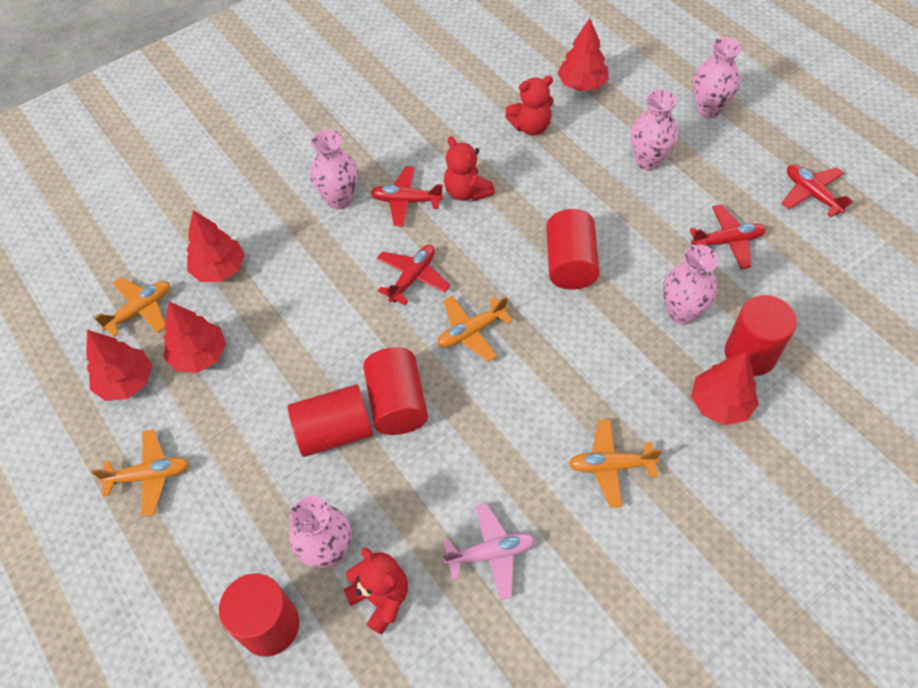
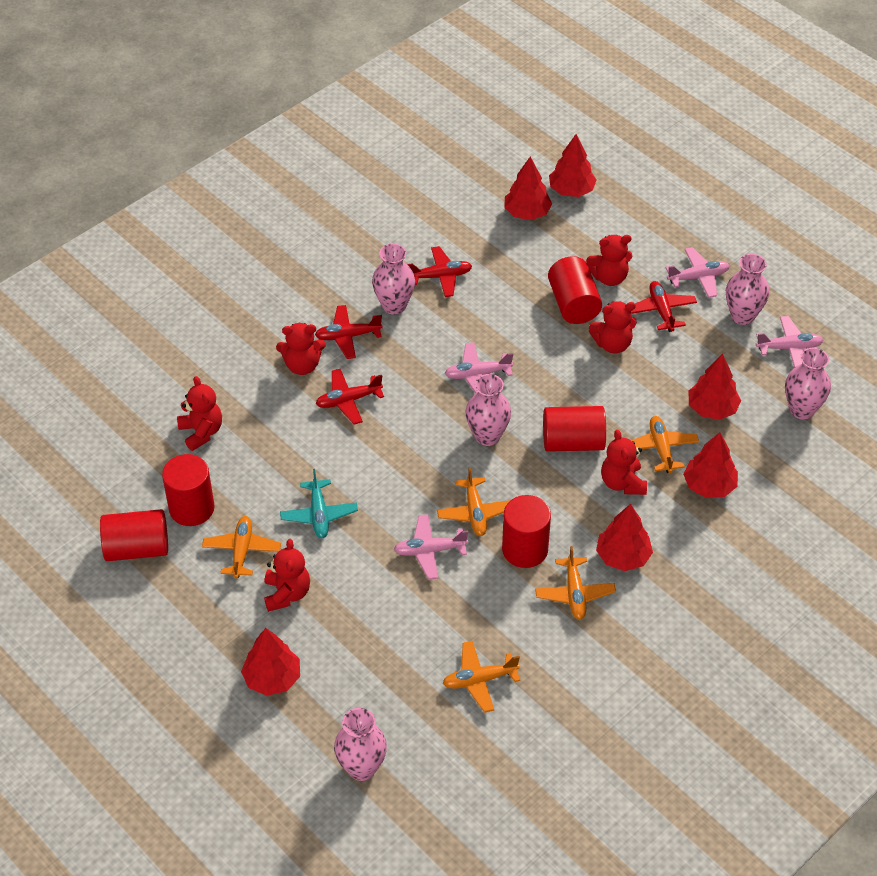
orange plane: [91,429,189,517] [94,278,170,337] [437,296,513,362] [568,419,662,508] = 4 -> [202,516,281,579] [437,467,511,536] [443,641,520,713] [535,546,616,619] [631,416,699,473] = 5
pink plane: [442,503,535,600] = 1 -> [394,514,468,580] [445,342,513,393] [665,247,730,298] [756,316,823,368] = 4
red teddy bear: [343,548,408,635] [444,136,495,201] [505,76,554,136] = 3 -> [177,376,222,451] [264,539,310,612] [276,322,326,375] [586,235,632,286] [589,301,637,353] [601,430,647,495] = 6
red tree: [86,330,152,401] [164,302,226,373] [187,210,245,282] [557,18,609,91] [691,352,759,425] = 5 -> [241,628,300,696] [504,157,552,220] [549,134,597,197] [596,504,653,571] [683,432,738,498] [689,354,741,420] = 6
turquoise plane: none = 0 -> [280,469,358,538] = 1

